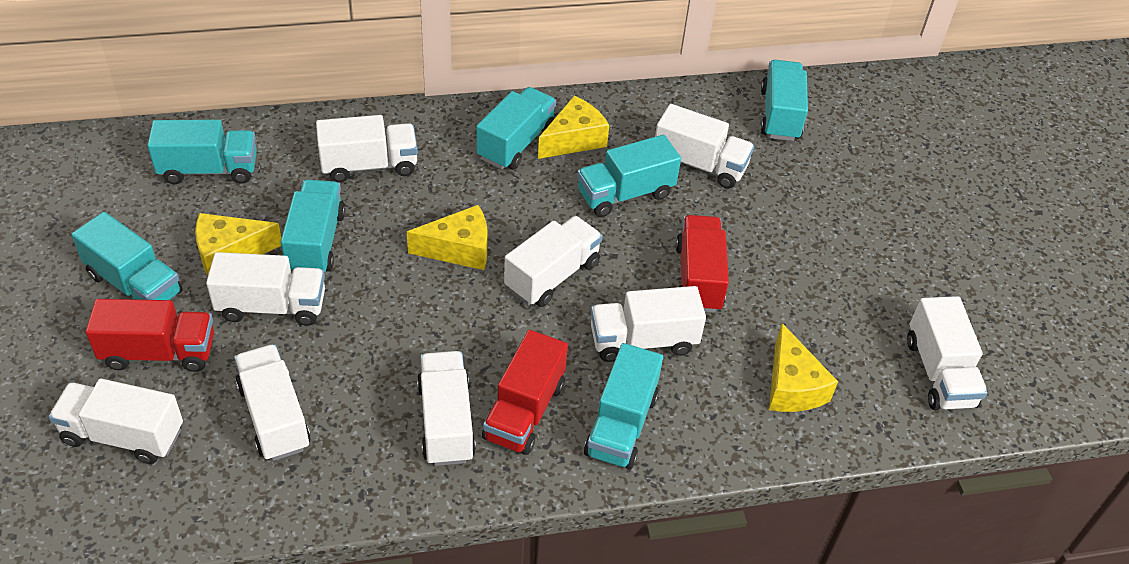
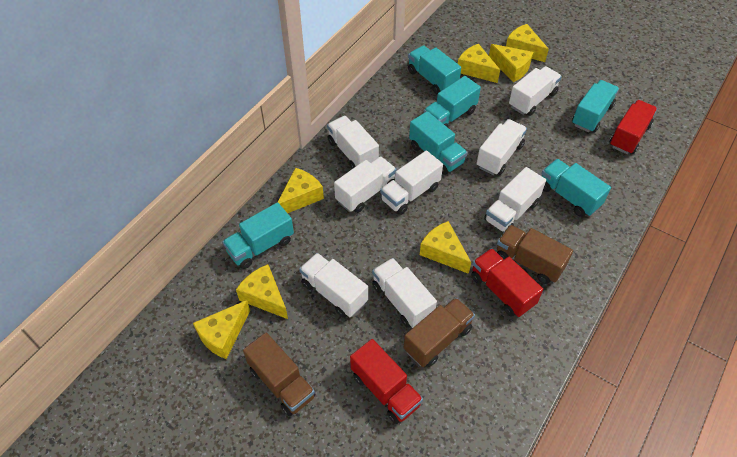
brown truck: none = 0 -> [243,333,316,416] [404,297,475,367] [497,225,573,284] = 3
turquoise truck: [71,212,183,300] [147,120,257,184] [281,179,346,272] [476,87,556,170] [577,135,681,217] [584,343,663,469] [761,60,808,141] = 7 -> [222,202,294,269] [408,45,461,94] [409,111,467,175] [424,76,481,127] [541,159,611,217] [572,80,619,132] = 6
white truck: [48,379,183,464] [206,252,325,326] [234,344,311,461] [316,115,418,182] [417,351,476,466] [504,216,603,307] [591,286,706,362] [655,104,754,189] [907,296,988,410] = 9 -> [299,253,368,318] [327,116,379,169] [334,156,397,213] [372,258,437,328] [380,151,443,215] [476,119,527,175] [484,167,546,232] [509,66,562,116] = 8
yellow cheese: [195,213,281,276] [407,205,487,270] [538,96,609,159] [769,323,838,412] = 4 -> [193,300,250,359] [236,264,288,319] [278,168,324,213] [420,221,471,274] [458,44,500,83] [489,44,533,82] [506,24,549,62] = 7

